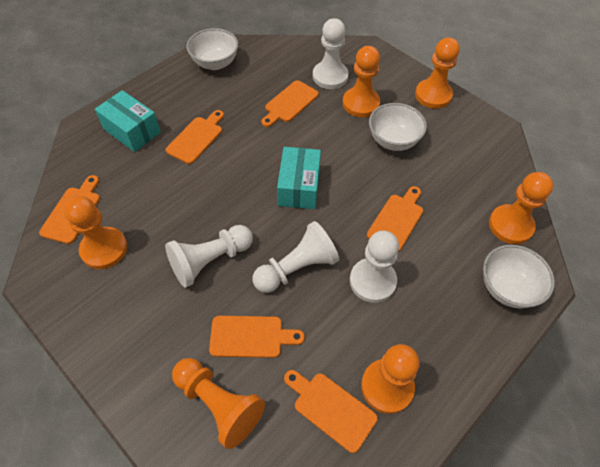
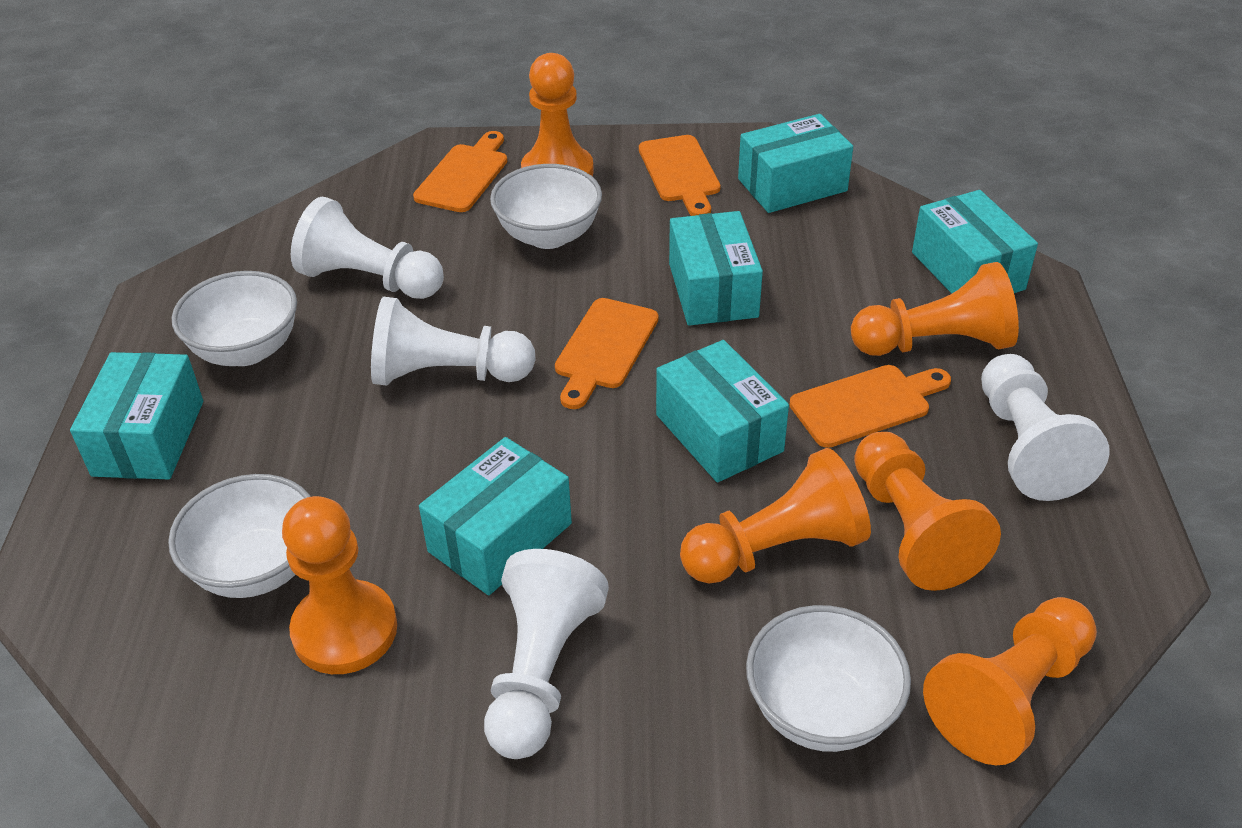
orange cutting board: [39,175,100,244] [166,110,224,164] [209,316,305,358] [261,80,319,127] [284,370,378,453] [367,186,423,252] = 6 -> [413,131,507,212] [555,298,658,409] [639,135,720,216] [789,365,951,448] = 4
turquoise box: [95,90,161,152] [277,147,321,209] = 2 -> [70,352,203,479] [419,437,572,595] [656,340,789,482] [669,211,763,326] [738,114,853,213] [912,190,1038,294] = 6
white bowl: [187,28,238,70] [369,103,427,151] [483,245,555,309] = 3 -> [168,474,311,598] [172,271,297,366] [490,164,602,249] [746,605,911,752] = 4

